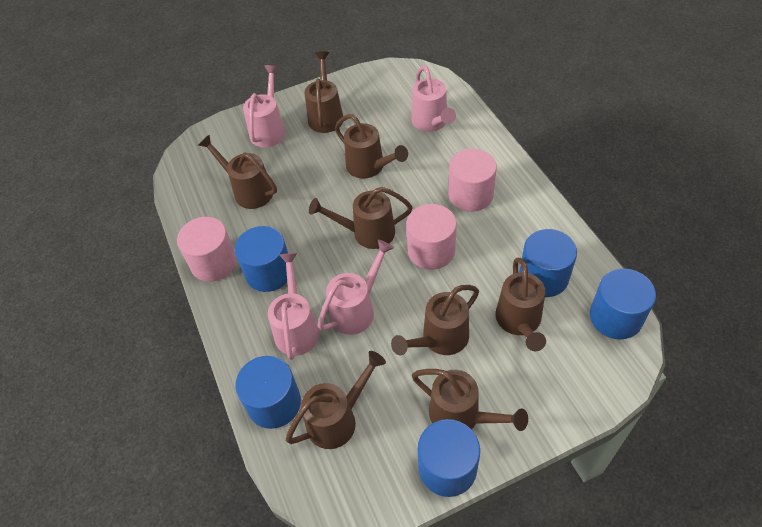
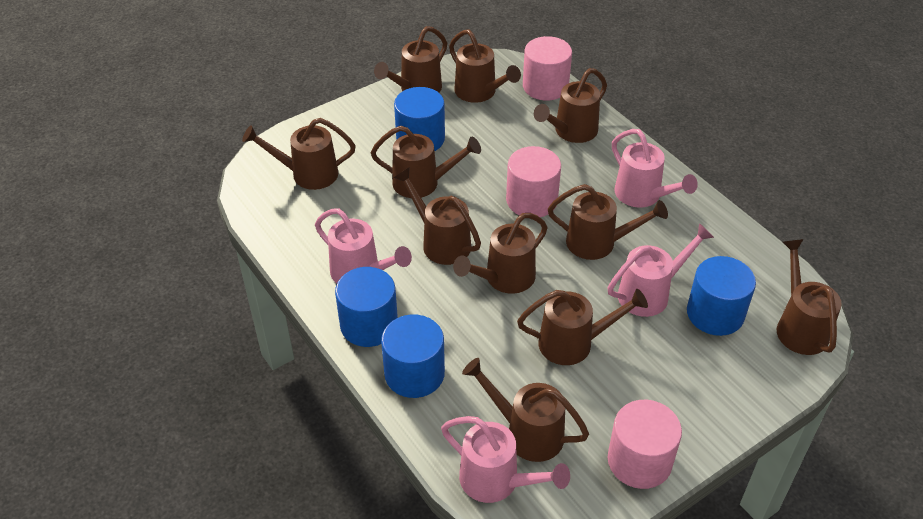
blue cylinder: [235,226,288,292] [235,356,301,429] [418,419,480,497] [519,229,577,297] [590,268,656,339] = 5 -> [335,267,398,347] [381,314,445,398] [394,87,445,151] [687,256,756,336] = 4
brown watering can: [198,135,277,209] [286,351,386,449] [304,51,343,133] [309,187,413,249] [335,114,408,179] [391,285,479,355] [412,369,528,431] [495,258,546,351] = 8 -> [242,118,356,190] [371,126,481,198] [374,26,447,92] [393,167,481,265] [449,29,521,103] [453,213,547,294] [462,358,589,462] [517,289,648,365] [534,68,607,143] [548,184,668,260] [777,239,842,355] = 11

